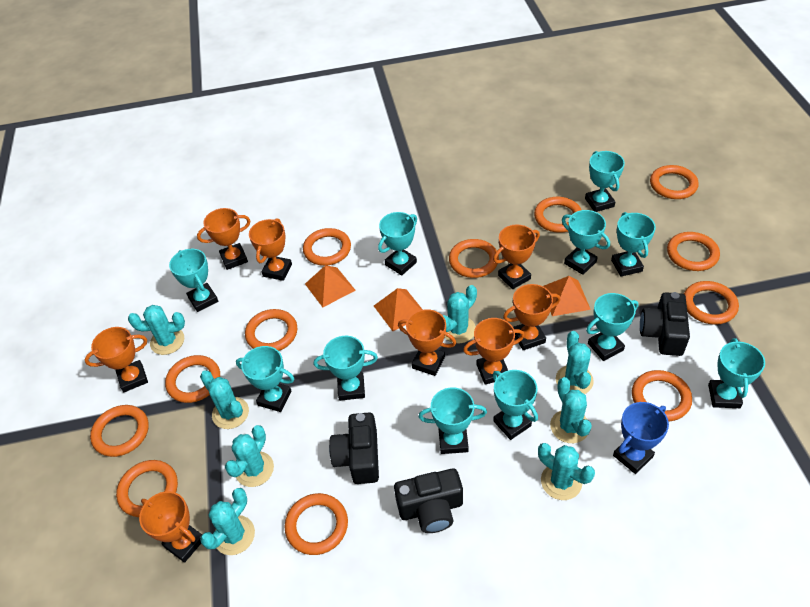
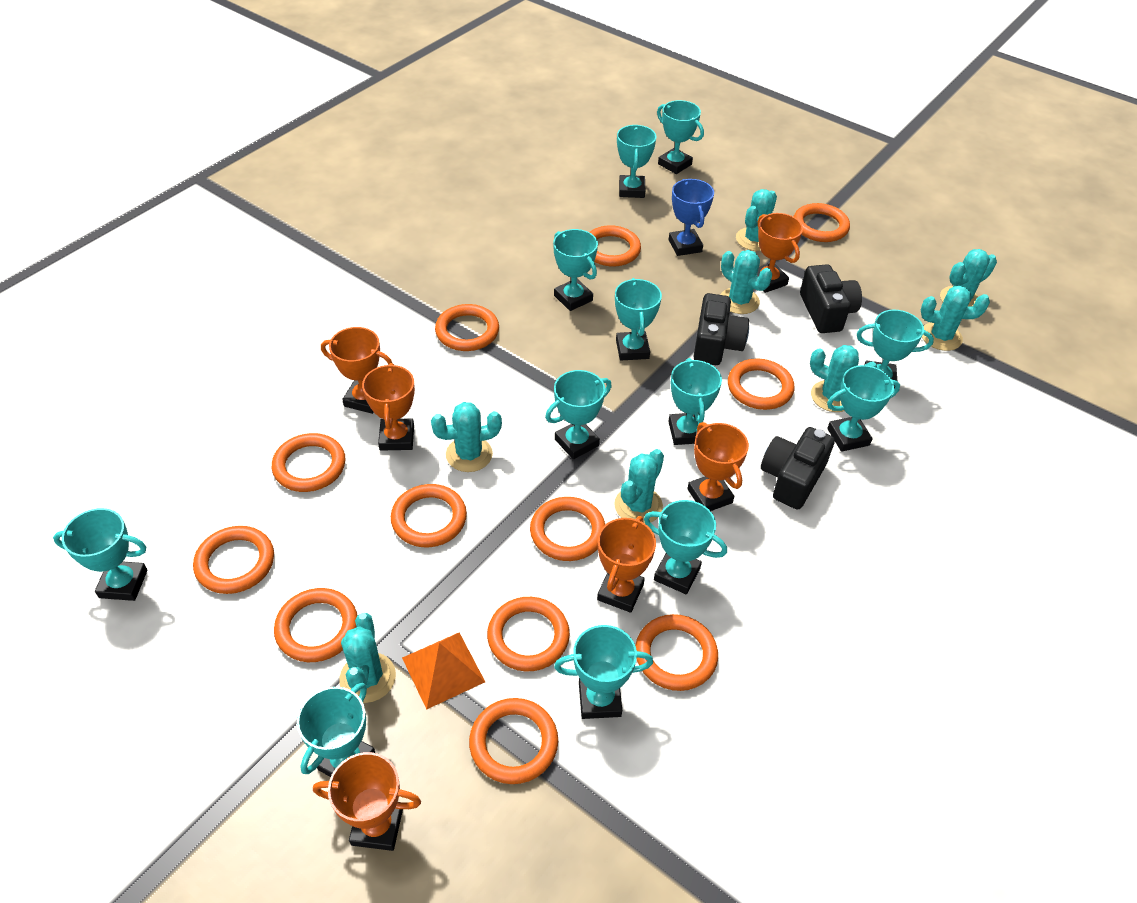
orange pyramid: [305,265,356,307] [374,288,423,331] [543,276,591,316] = 3 -> [402,633,485,709] = 1
orange trophy: [84,327,148,392] [139,491,202,563] [197,208,250,270] [249,218,292,281] [398,309,456,376] [463,318,525,385] [493,224,540,289] [503,284,560,350] = 8 -> [313,752,421,851] [321,327,392,414] [362,363,415,451] [597,516,656,613] [687,422,749,511] [757,213,803,293] = 6
turquoise trophy: [169,249,219,312] [236,346,294,412] [314,336,378,401] [378,212,417,275] [418,387,487,454] [493,370,538,440] [562,210,610,275] [585,151,625,212] [586,293,639,361] [611,212,656,277] [708,338,765,408] = 11 -> [53,508,148,601] [297,683,375,777] [545,370,612,459] [553,229,598,311] [554,625,653,719] [615,278,662,360] [617,125,657,198] [644,500,727,594] [657,100,704,174] [668,358,722,445] [827,365,900,452] [857,310,934,389] = 12

